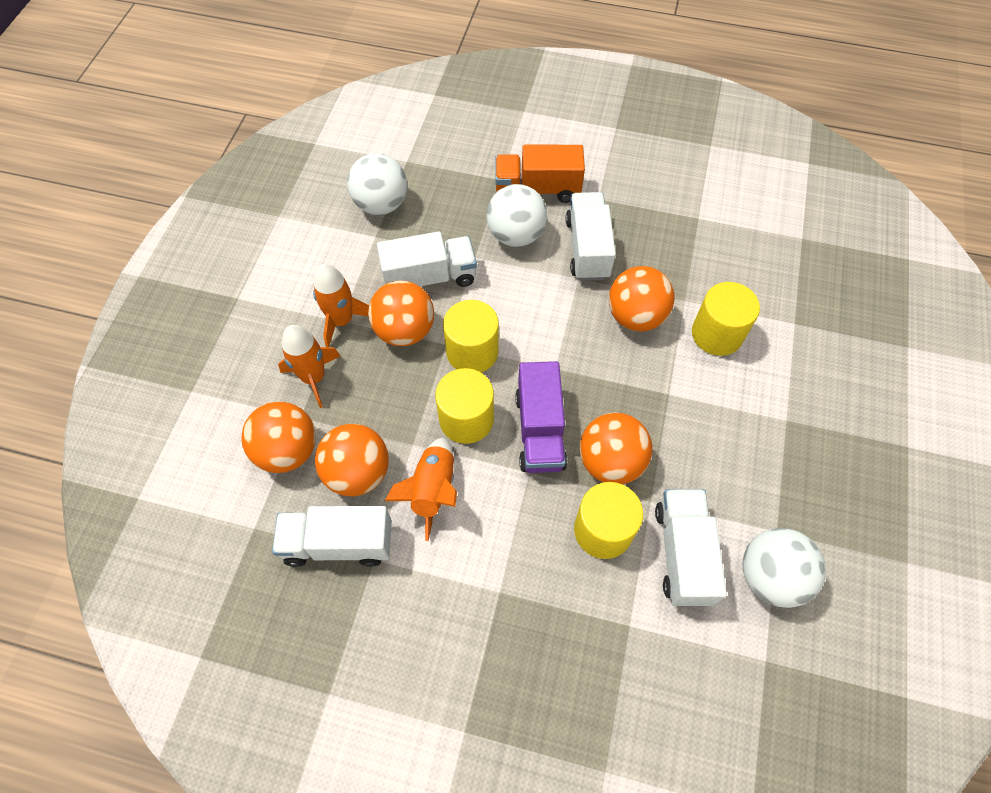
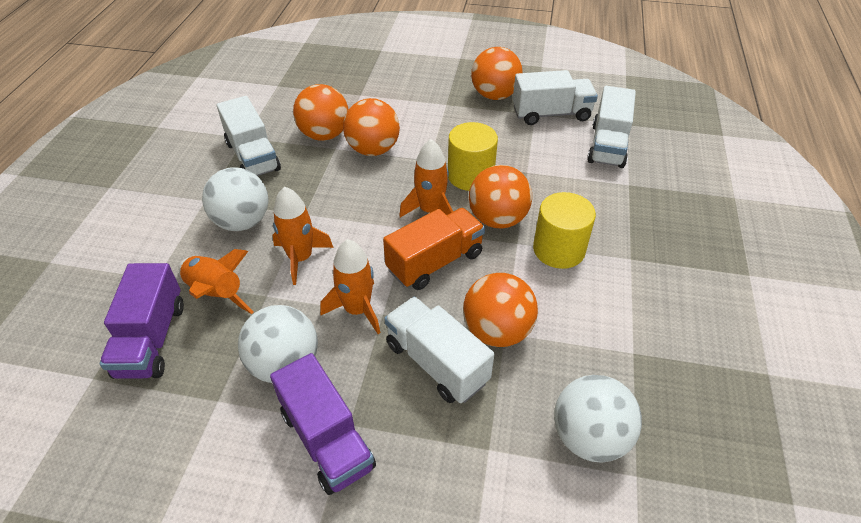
orange rocket: [278,325,341,408] [313,264,369,347] [385,437,457,541] = 3 -> [178,249,254,314] [273,187,334,285] [320,239,380,334] [399,139,453,217] = 4
purple truck: [515,361,567,473] = 1 -> [100,263,184,379] [270,353,376,495] = 2
yellow cylinder: [435,368,494,444] [443,300,499,372] [574,482,643,559] [692,282,760,356] = 4 -> [448,122,498,191] [533,192,596,269] = 2

